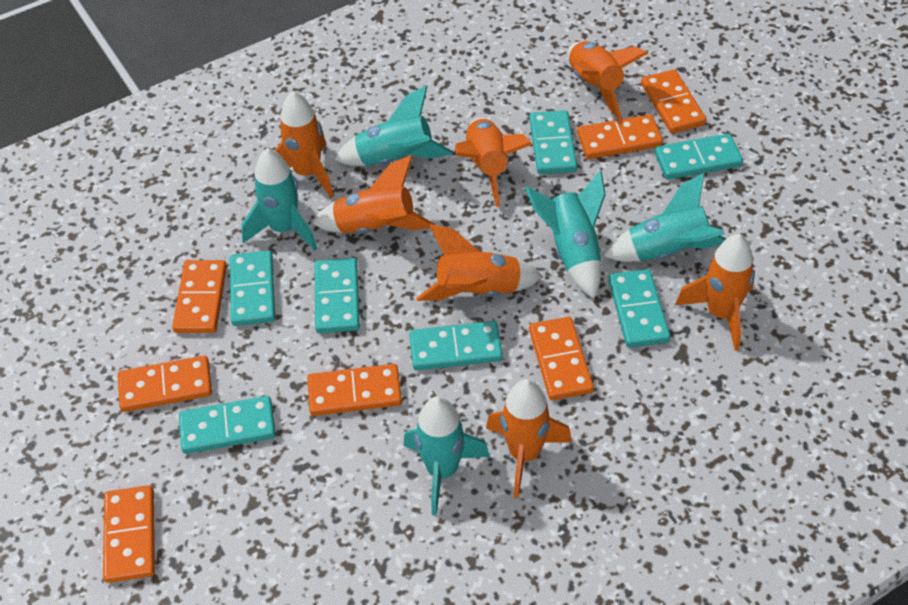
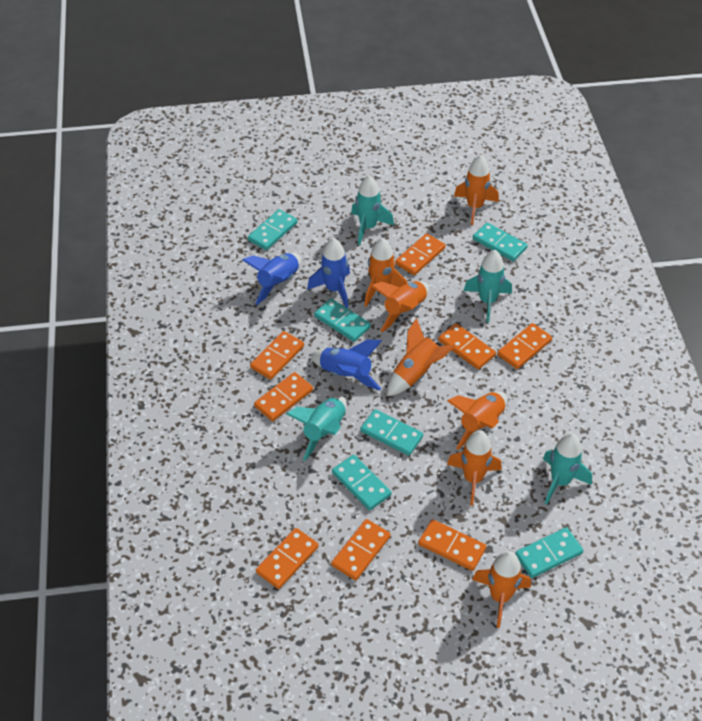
blue rocket: none = 0 -> [242,253,302,305] [307,238,350,308] [310,339,382,390] = 3
orange domino: [103,485,155,583] [118,356,212,412] [172,260,227,333] [307,364,402,416] [529,317,594,400] [577,114,663,159] [641,69,706,133] = 7 -> [250,331,304,380] [254,372,313,421] [256,528,319,589] [331,519,391,580] [395,233,445,275] [418,519,486,571] [438,323,496,369] [497,323,552,369] = 8
turquoise domino: [179,396,276,454] [230,250,275,326] [314,258,360,333] [409,321,503,370] [530,110,577,174] [608,269,670,348] [655,134,743,180] = 7 -> [248,209,297,250] [314,298,371,342] [332,455,392,510] [360,409,423,456] [473,223,528,261] [515,527,583,578] = 6
turquoise rocket: [241,148,317,251] [334,85,453,166] [403,396,490,516] [525,170,606,298] [604,173,726,262] = 5 -> [287,396,347,461] [351,175,394,245] [463,250,512,322] [543,433,592,504] = 4

